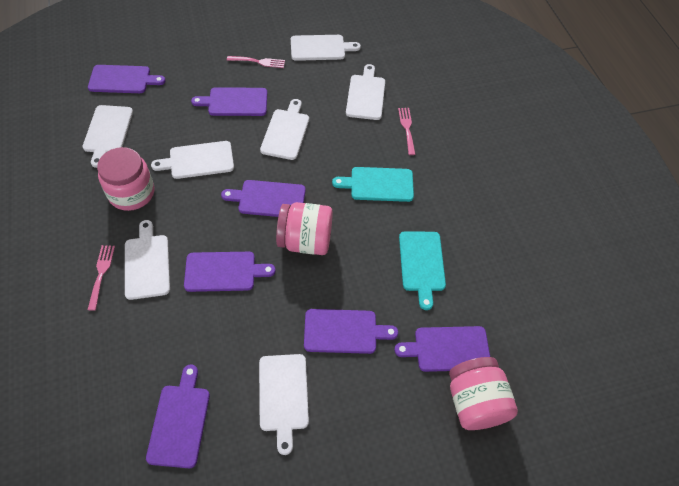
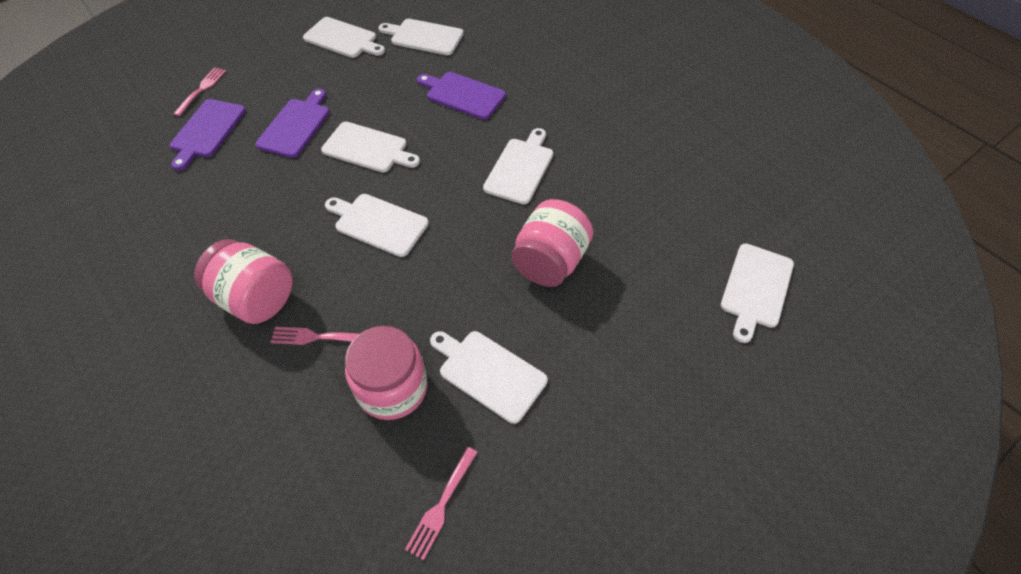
purple cutting board: [88,65,165,93] [146,364,210,468] [184,252,276,292] [191,87,267,116] [221,180,306,217] [304,309,398,354] [394,326,490,372] = 7 -> [170,99,246,171] [255,89,330,158] [417,72,506,120] = 3
turquoise cutting board: [332,167,414,202] [399,232,446,310] = 2 -> none = 0

